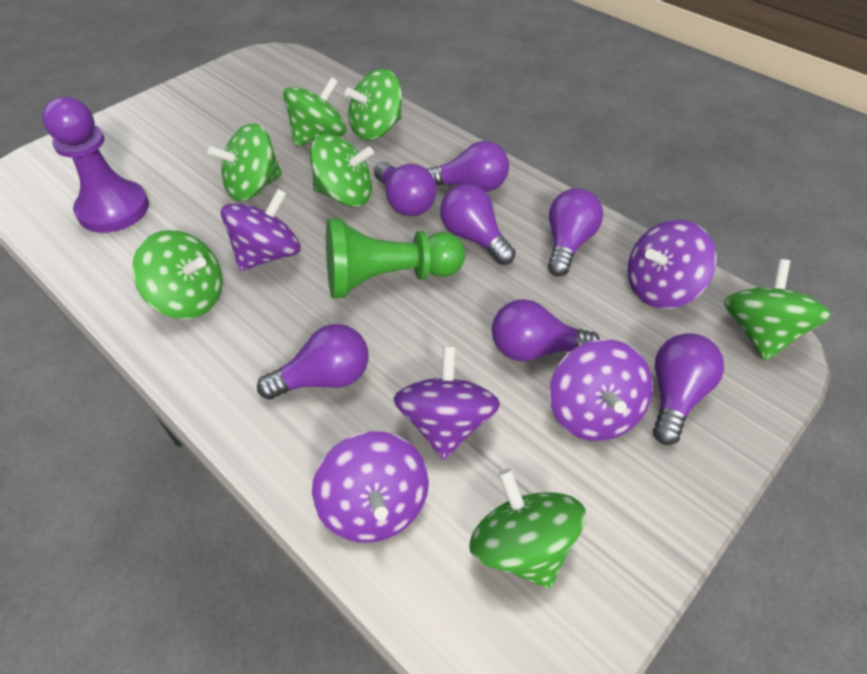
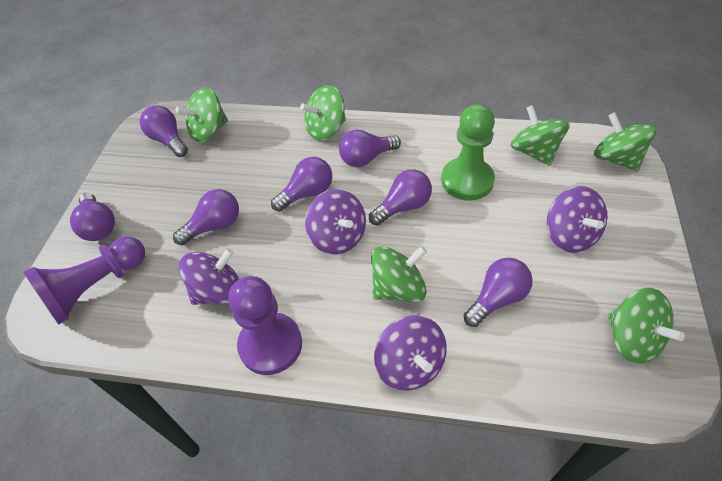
green spinning top: [132,230,222,319] [207,124,282,201] [283,77,347,146] [310,134,374,207] [345,69,402,140] [469,468,586,589] [724,259,831,361] = 7 -> [175,88,228,142] [300,85,346,141] [371,246,427,302] [510,105,570,166] [594,112,657,171] [608,288,685,364] = 6
purple pawn: [42,97,149,233] = 1 -> [23,236,145,325] [228,276,302,375] = 2
purple spinning top: [220,189,301,271] [312,431,429,543] [393,346,500,460] [549,339,653,441] [627,220,717,309] = 5 -> [178,248,239,305] [305,189,366,254] [374,315,447,391] [547,186,607,253] = 4

